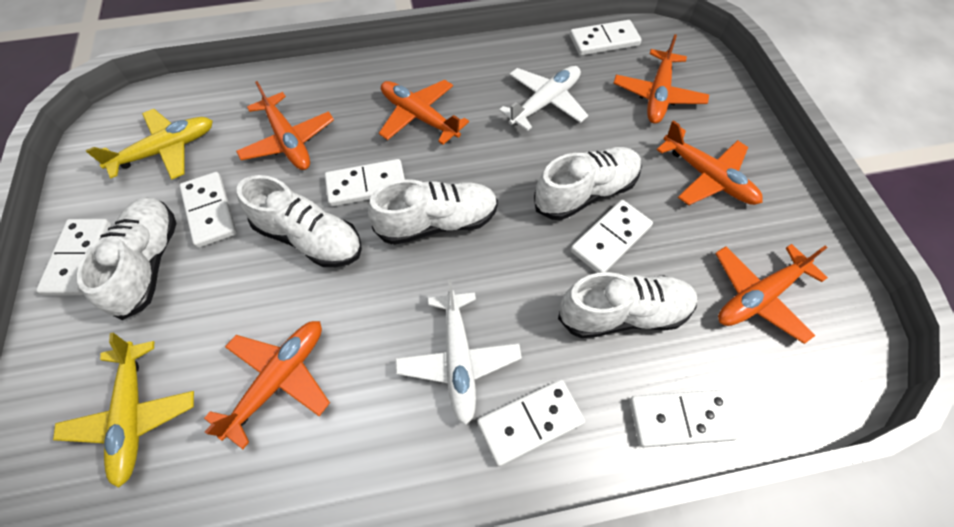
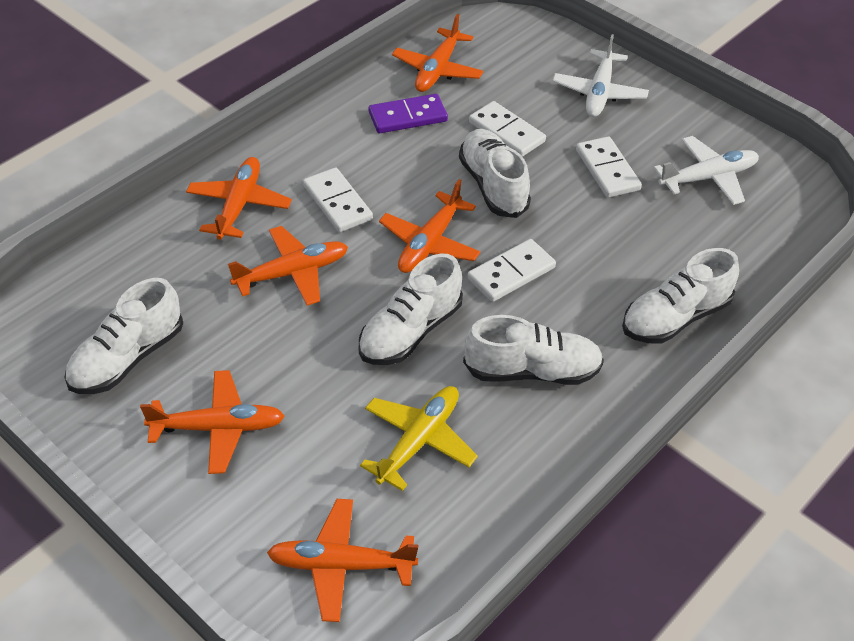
purple domino: none = 0 -> [369,94,448,133] = 1
white domino: [36,219,111,296] [179,172,237,248] [325,159,405,207] [477,380,585,467] [570,20,641,56] [570,200,653,273] [630,390,739,447] = 7 -> [303,167,373,232] [467,239,556,302] [469,101,546,157] [576,137,642,198] = 4
yellow plane: [53,333,194,488] [86,109,213,179] = 2 -> [360,386,478,491] = 1

